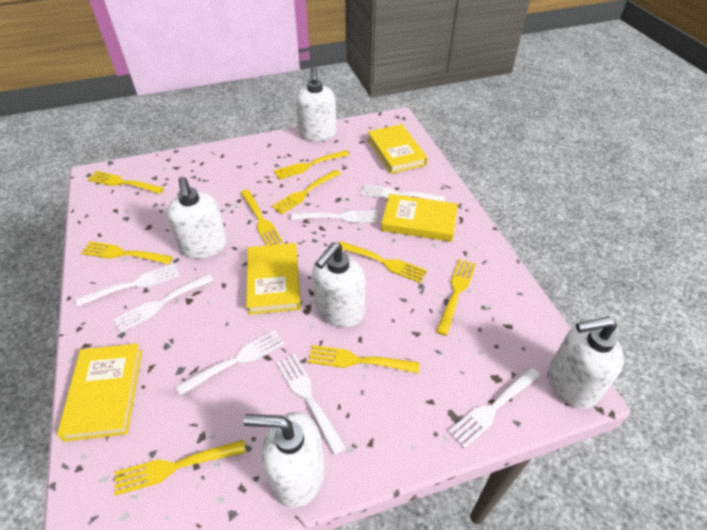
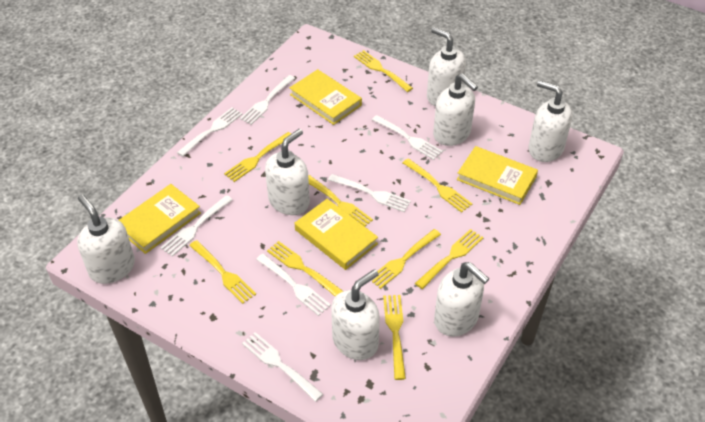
white soap dispenser: [167,177,227,258] [244,412,325,508] [296,67,336,141] [312,242,366,327] [549,317,624,409] = 5 -> [77,194,135,284] [265,129,310,215] [331,269,380,360] [427,27,466,106] [433,73,478,146] [434,262,489,337] [528,80,572,162] = 7

